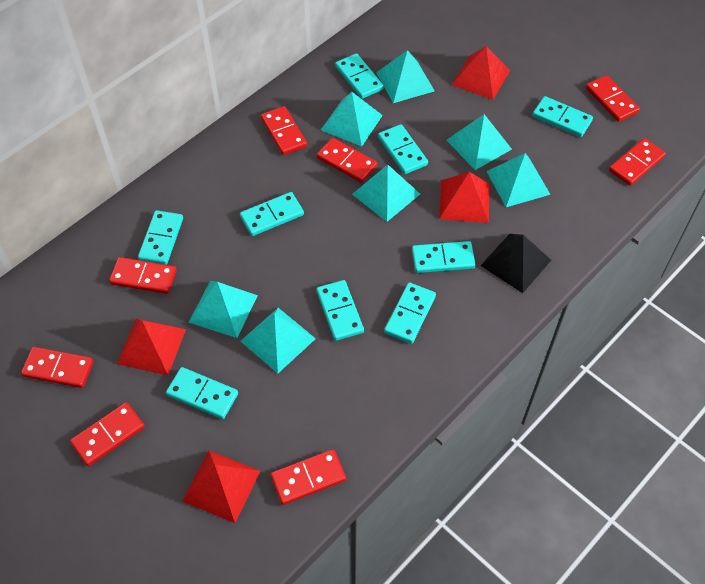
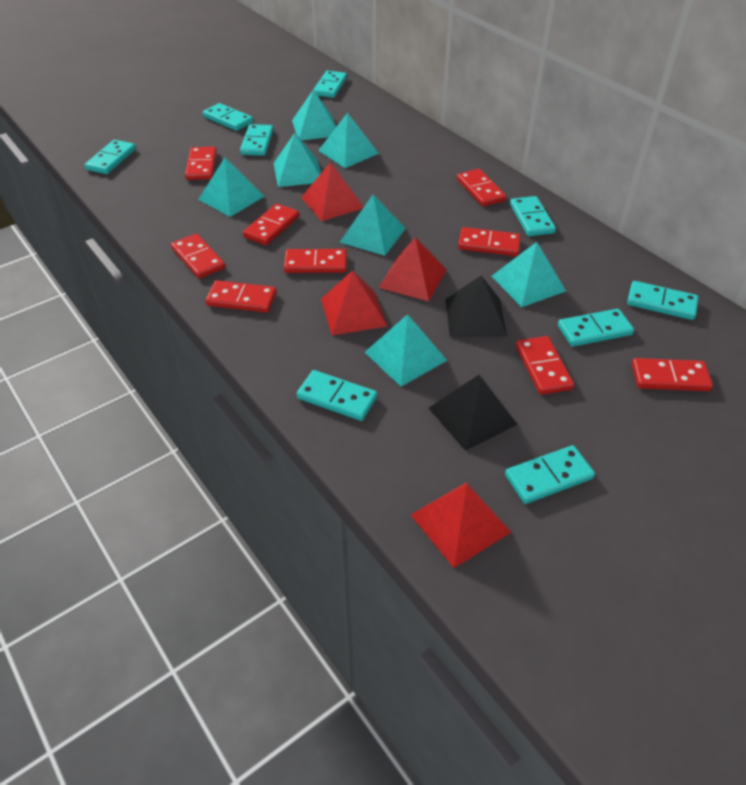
black pyramid: [480,234,551,293] = 1 -> [429,375,518,451] [445,275,507,337] = 2
red domino: [21,347,93,388] [70,402,145,466] [109,257,177,294] [261,106,307,155] [271,449,346,505] [317,138,377,183] [586,75,640,122] [609,138,666,186] = 8 -> [171,234,225,279] [185,147,217,180] [206,280,277,313] [243,204,299,245] [284,249,347,273] [457,169,507,207] [458,227,521,256] [516,336,574,395] [632,358,713,391] = 9

